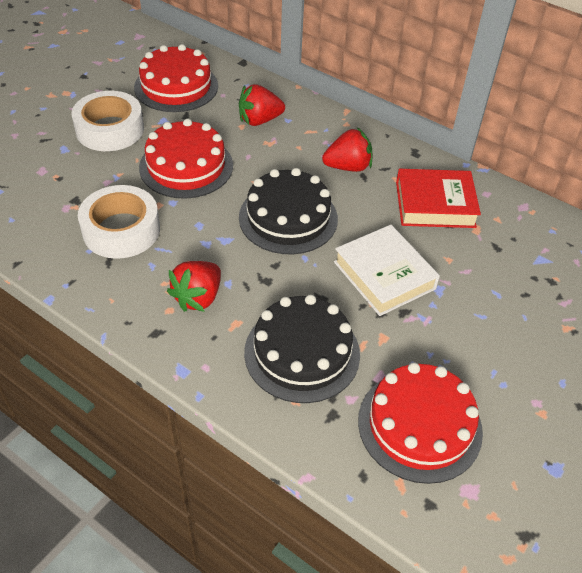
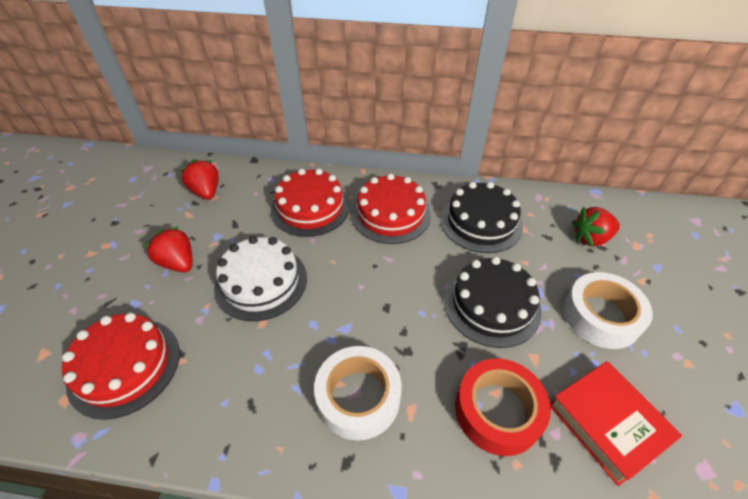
red tape: none = 0 -> [455,358,551,456] = 1
white book: [334,225,440,316] = 1 -> none = 0
white cake: none = 0 -> [214,236,307,321] = 1

